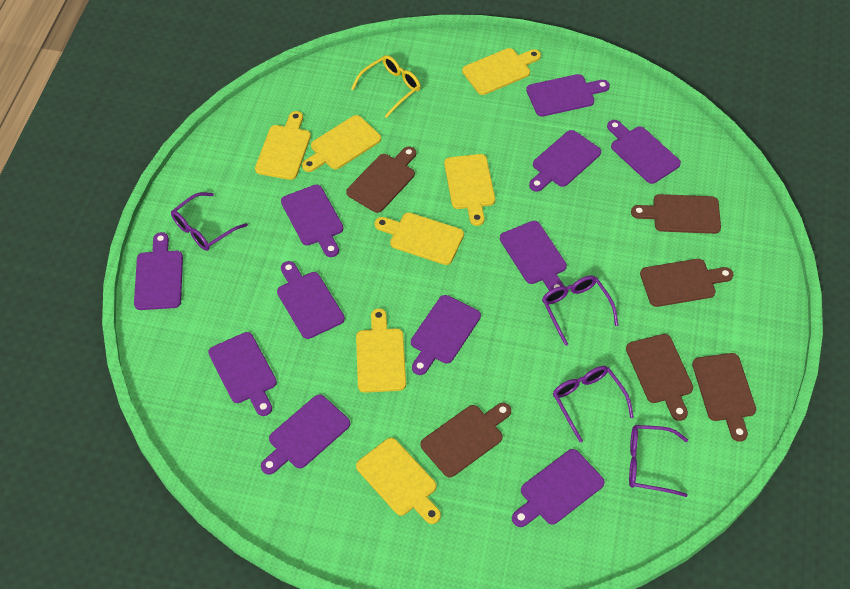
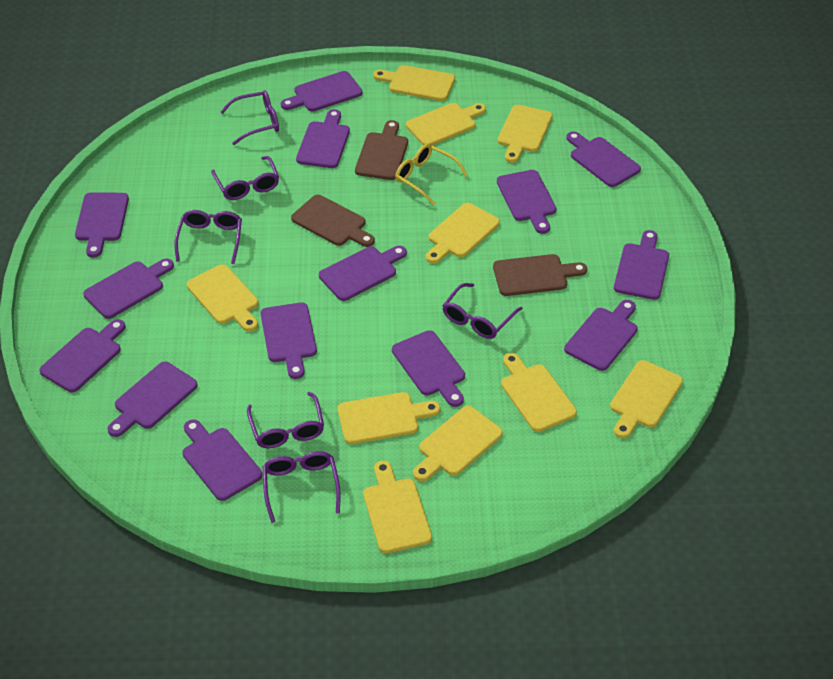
brown cutting board: [346,147,416,213] [420,403,511,477] [626,334,693,421] [631,194,721,234] [640,259,734,307] [692,353,756,442] = 6 -> [291,195,375,247] [355,120,408,180] [493,254,587,296] = 3
purple cutting board: [134,232,183,310] [208,332,277,416] [261,394,350,475] [277,261,345,339] [281,185,343,257] [411,295,481,375] [500,221,567,291] [512,449,605,527] [526,74,610,117] [529,130,601,192] [607,120,681,184] = 11 -> [39,319,126,392] [75,192,129,258] [83,259,174,319] [107,361,198,437] [182,419,262,501] [261,302,317,379] [281,71,363,112] [296,109,350,168] [319,246,407,301] [392,330,465,407] [497,170,556,234] [564,300,638,371] [566,132,641,187] [614,230,669,300] = 14
purple glasses: [171,192,248,251] [542,276,618,346] [553,366,634,442] [629,425,688,497] = 4 -> [174,210,242,264] [211,156,279,200] [221,90,279,145] [247,392,324,448] [263,451,341,523] [442,283,523,339] = 6
yellow cutting board: [255,111,311,180] [302,115,381,172] [356,308,406,393] [356,438,441,524] [374,212,464,265] [444,154,495,226] [462,48,541,95] = 7 -> [187,264,258,332] [338,392,440,444] [363,461,432,553] [373,65,455,101] [406,103,486,145] [413,406,503,482] [426,203,500,264] [497,105,553,163] [501,353,577,432] [610,360,683,439] = 10

